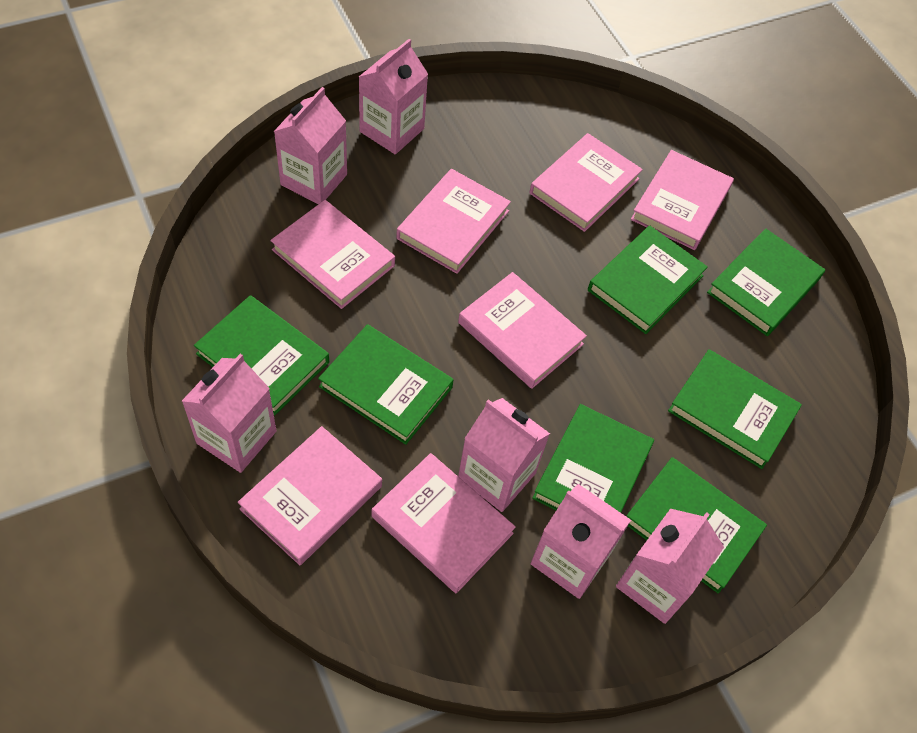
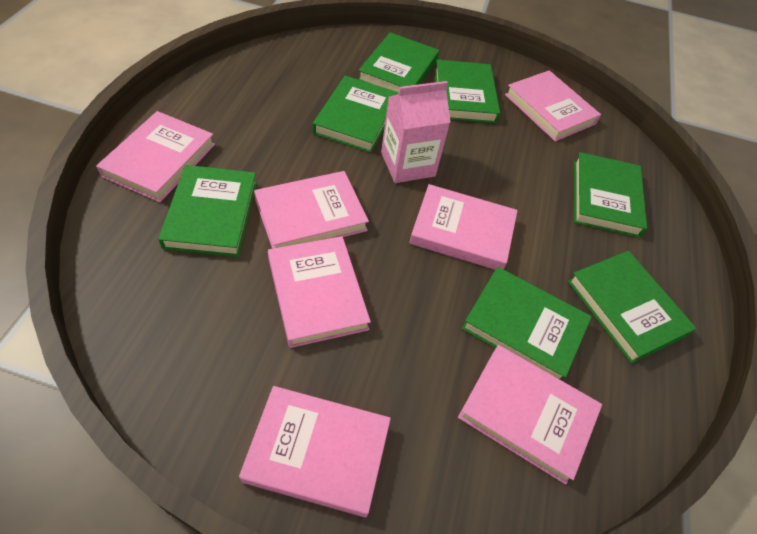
pink carton: [182,354,276,473] [274,87,347,204] [359,39,428,154] [458,398,550,512] [531,484,631,599] [616,509,724,624] = 6 -> [381,81,450,183] = 1

